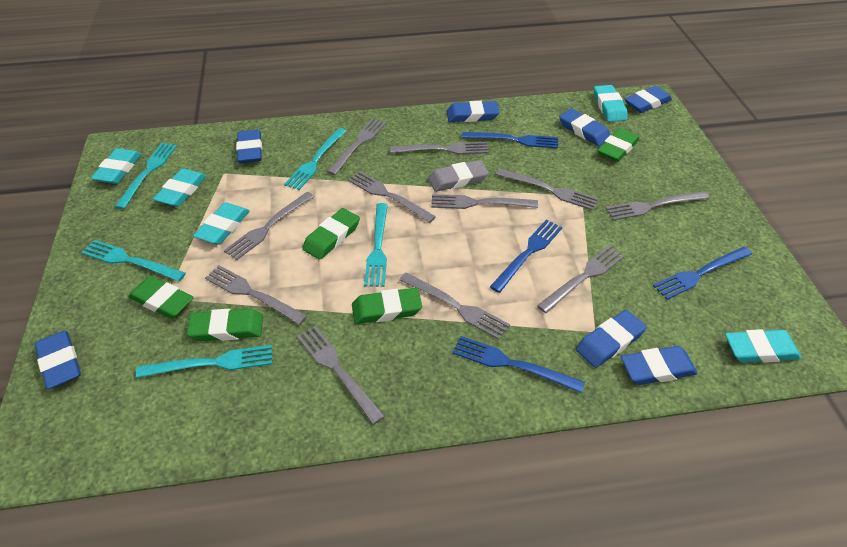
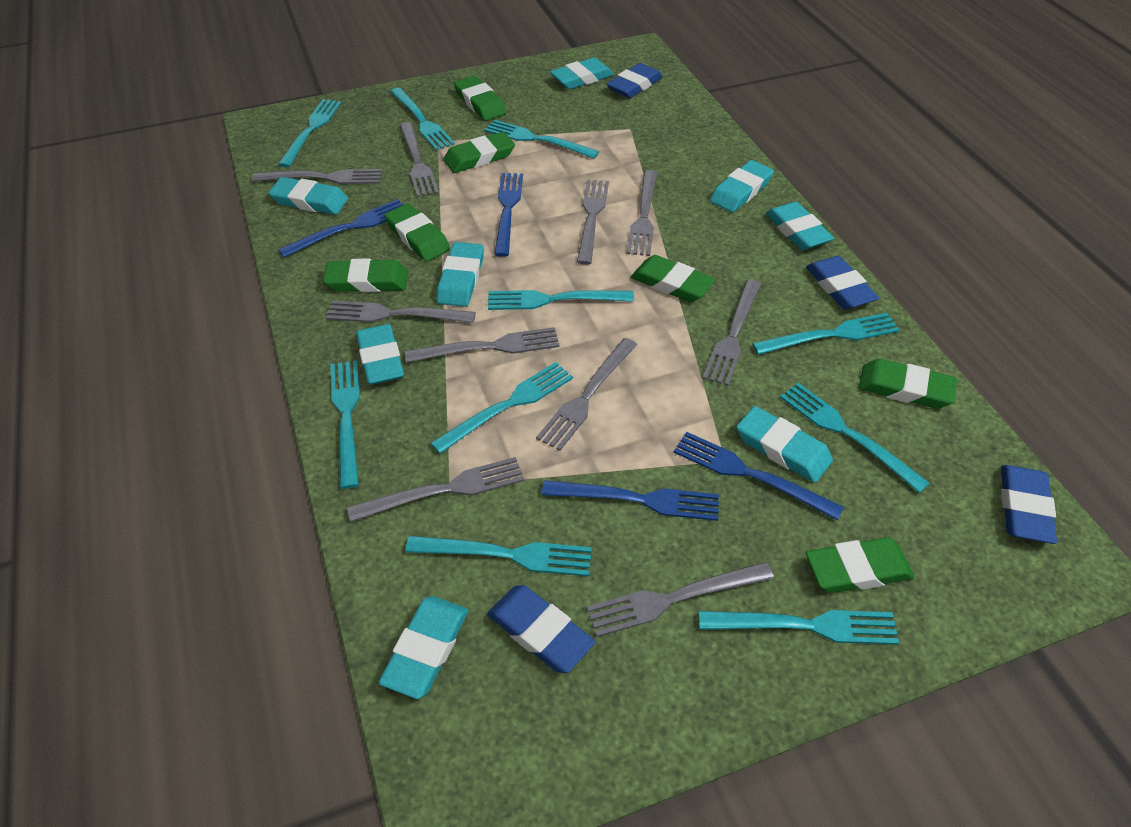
blue eraser: [35,331,81,389] [236,130,262,163] [446,101,500,122] [559,108,610,146] [576,310,647,368] [621,346,698,385] [625,86,672,113] = 7 -> [487,585,595,673] [607,63,663,98] [806,256,879,310] [1001,465,1057,544] = 4
green eraser: [128,276,194,319] [187,309,263,341] [302,208,360,260] [352,287,422,324] [597,128,639,162] = 5 -> [323,258,408,292] [384,204,451,261] [443,132,515,173] [454,76,507,121] [631,255,715,302] [806,537,914,593] [859,359,957,409] = 7
grey eraser: [428,160,489,192] = 1 -> none = 0
grey fork: [205,265,307,325] [224,192,314,260] [297,325,385,424] [327,118,386,175] [348,171,436,223] [390,142,488,154] [399,273,510,340] [431,194,538,209] [496,169,598,210] [537,245,625,313] [605,191,709,221] = 11 -> [252,169,382,184] [326,301,476,323] [347,457,524,522] [400,122,439,197] [405,327,560,363] [536,338,637,451] [577,179,609,265] [586,562,774,637] [627,170,657,256] [702,279,761,386] = 10
turquoise eraser: [91,148,141,184] [153,168,207,207] [193,202,250,245] [594,85,628,122] [725,329,801,363] = 5 -> [268,177,348,215] [356,324,404,385] [378,596,469,699] [437,242,484,307] [550,58,614,89] [710,160,774,212] [736,406,833,483] [766,202,834,250] = 8
turquoise fork: [81,240,186,282] [115,143,177,209] [136,345,272,378] [284,128,346,190] [364,203,388,287] = 5 -> [278,99,342,167] [330,361,360,489] [390,88,455,150] [406,536,592,576] [431,362,573,454] [485,120,599,159] [488,290,634,310] [699,610,899,645] [752,313,900,355] [780,383,930,493] = 10

